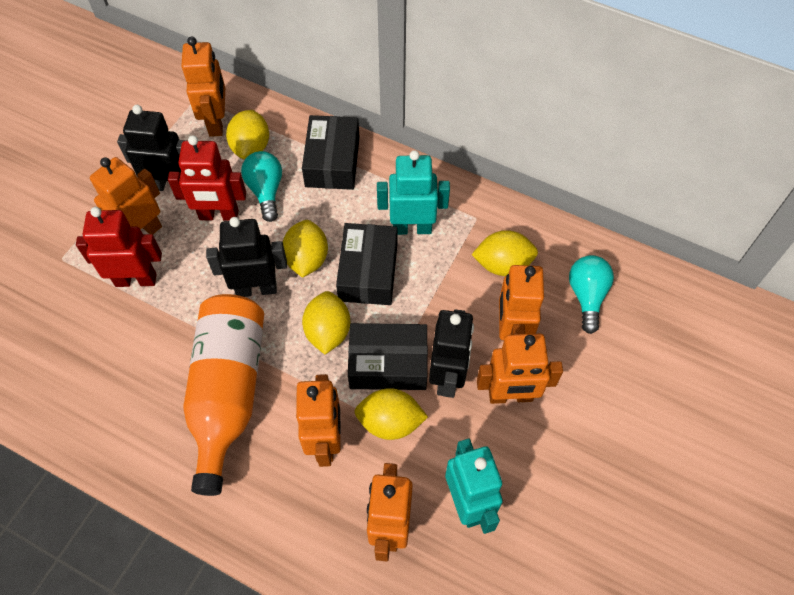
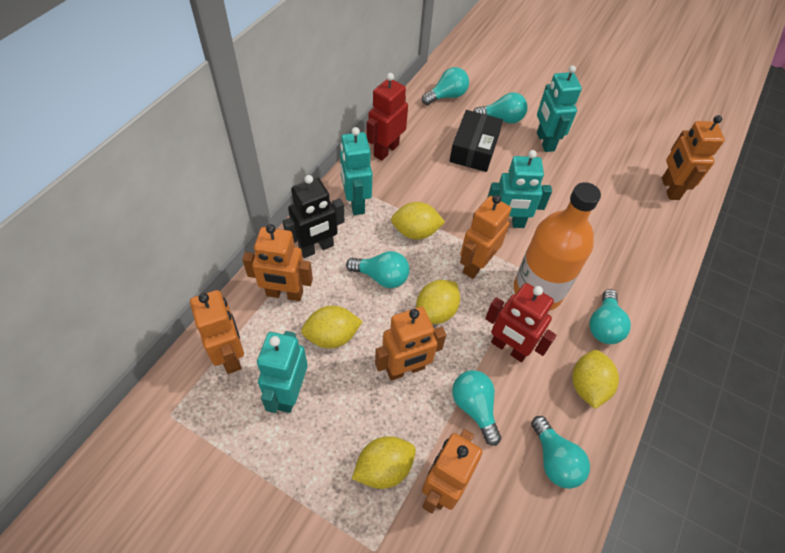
black box: [302,115,360,190] [336,223,397,305] [348,323,428,390] = 3 -> [450,110,503,172] = 1
black robot: [117,105,187,191] [206,217,287,297] [429,309,474,398] = 3 -> [282,175,345,258] = 1
turquoise light bulb: [241,151,282,222] [569,255,614,334] = 2 -> [346,251,410,288] [422,67,469,105] [452,370,501,446] [473,92,528,124] [531,416,590,489] [590,289,631,344] = 6
turquoise robot: [377,150,450,235] [445,439,503,534] = 2 -> [257,331,308,413] [340,127,373,215] [487,150,552,228] [537,65,582,152] = 4

